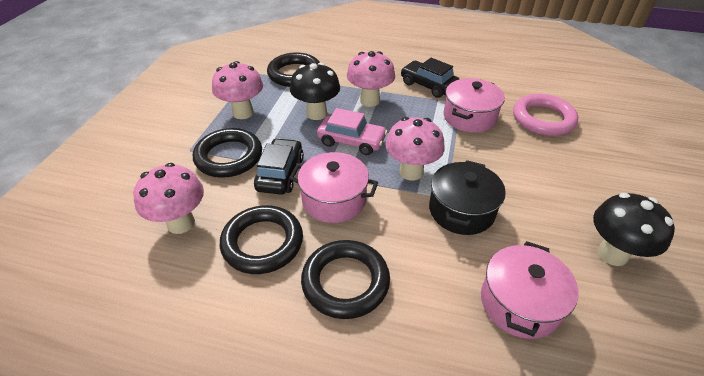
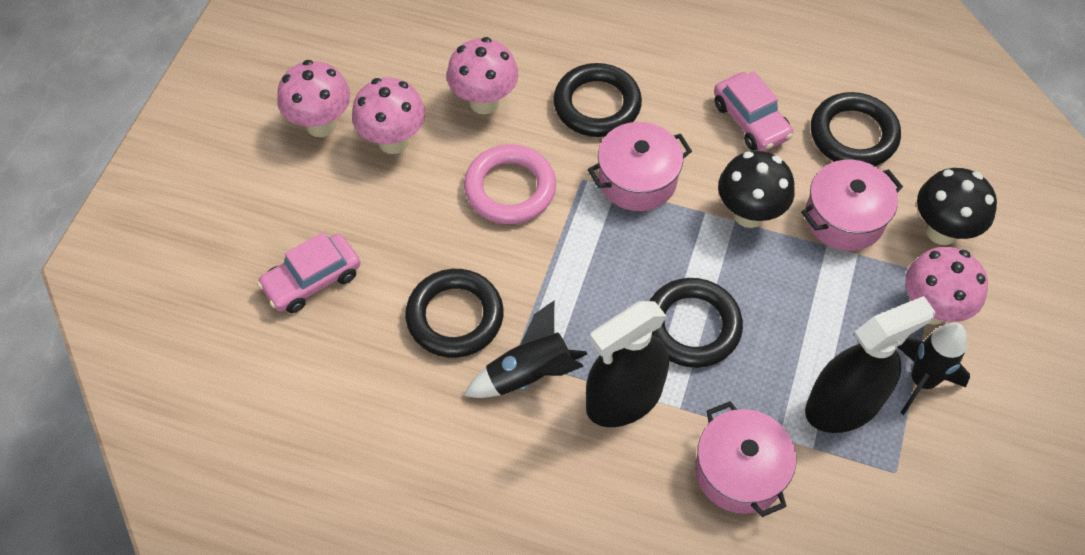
black car: [254,138,304,195] [401,58,459,98] = 2 -> none = 0
black pot: [429,160,506,235] = 1 -> none = 0
black rocket: none = 0 -> [464,301,588,398] [898,323,970,415] = 2
black spray bottle: none = 0 -> [586,301,669,427] [805,296,935,433] = 2
pink car: [317,108,388,155] = 1 -> [257,232,360,313] [714,71,793,151] = 2

